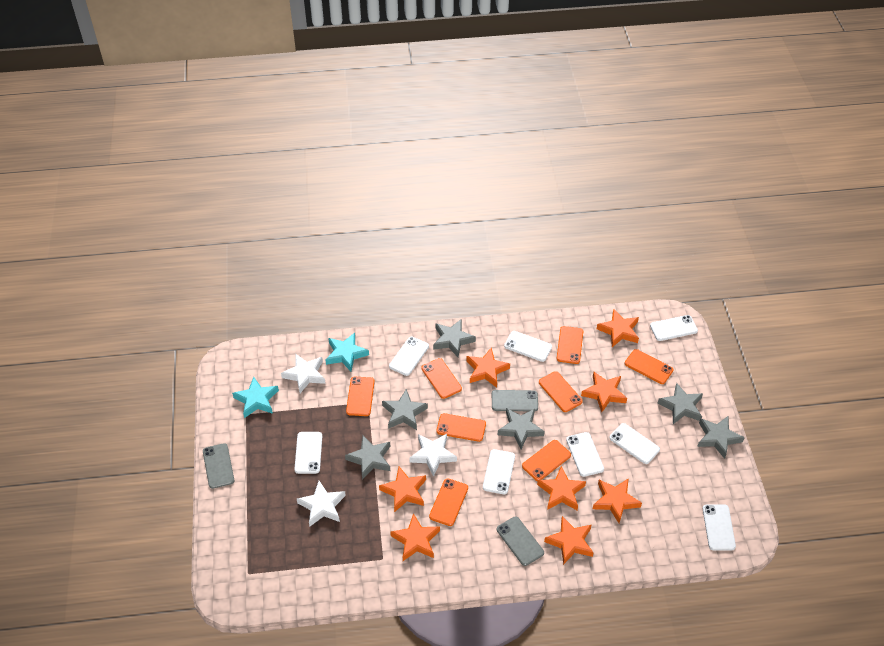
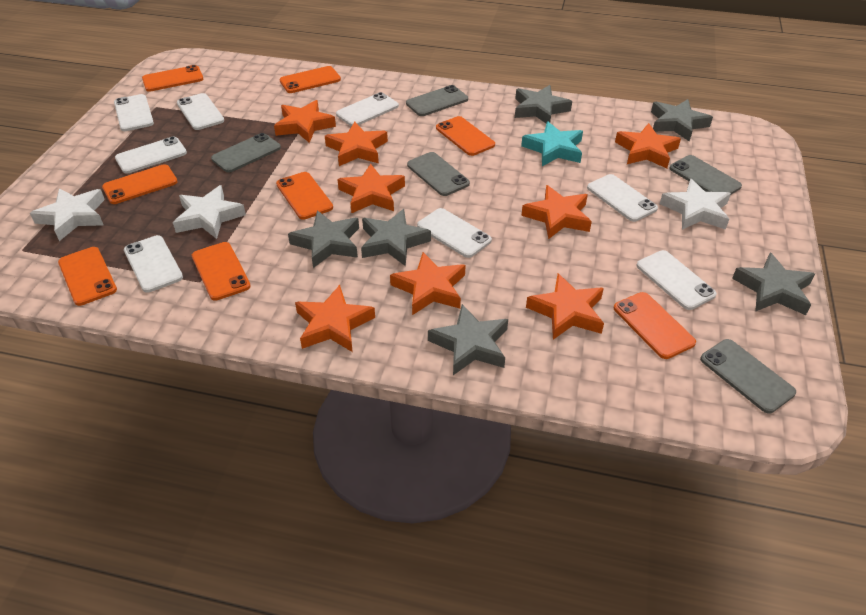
grey phone: [203,443,234,489] [492,390,538,411] [497,516,544,566] = 3 -> [211,133,281,173] [406,85,468,116] [407,152,470,196] [669,155,742,194] [700,339,796,414] = 5
turquoise star: [232,377,279,418] [326,333,369,372] = 2 -> [521,121,583,166] = 1

